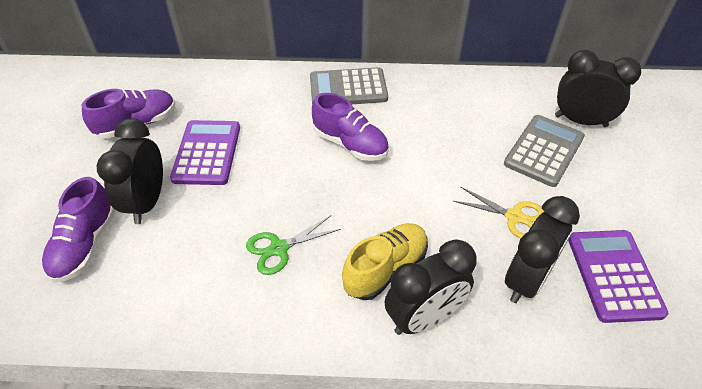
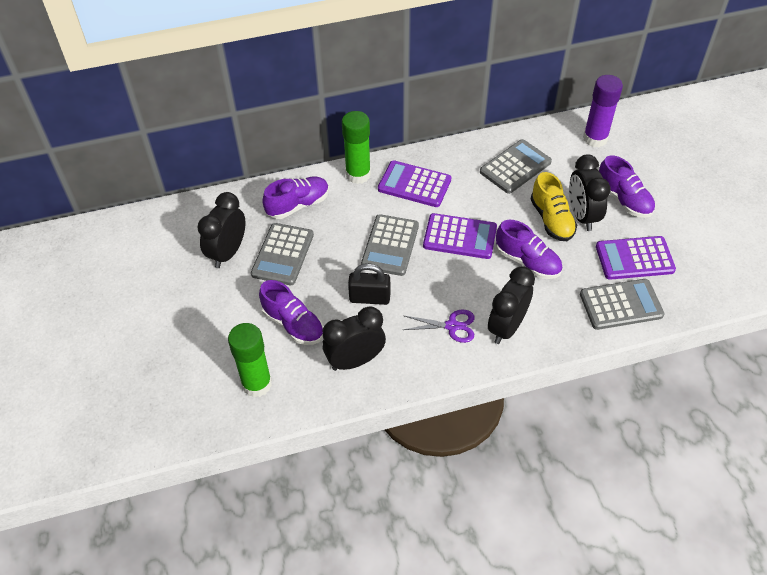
black padlock: none = 0 -> [348,263,390,305] = 1
green glue stick: none = 0 -> [228,323,272,397] [342,111,371,184] = 2
green scissors: [246,216,341,275] = 1 -> none = 0
grey calculator: [310,67,388,104] [504,115,585,187] = 2 -> [251,223,314,285] [361,214,419,276] [480,139,552,194] [580,279,665,330] = 4
purple calculator: [170,120,240,185] [568,230,668,323] = 2 -> [378,160,451,207] [423,213,497,259] [596,236,676,280] = 3
purple glue stick: none = 0 -> [583,75,623,147] = 1
purple scissors: none = 0 -> [403,310,475,343] = 1
purple shoe: [42,177,115,283] [82,89,175,138] [312,93,389,161] = 3 -> [259,280,324,345] [262,176,329,219] [496,220,562,279] [599,155,655,218] = 4
yellow scissors: [453,186,544,239] = 1 -> none = 0

